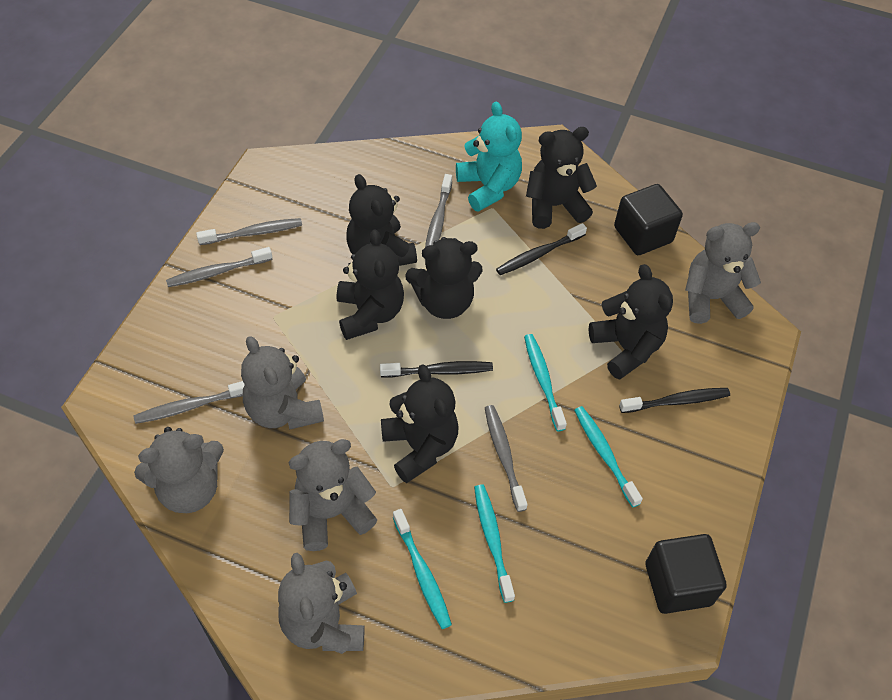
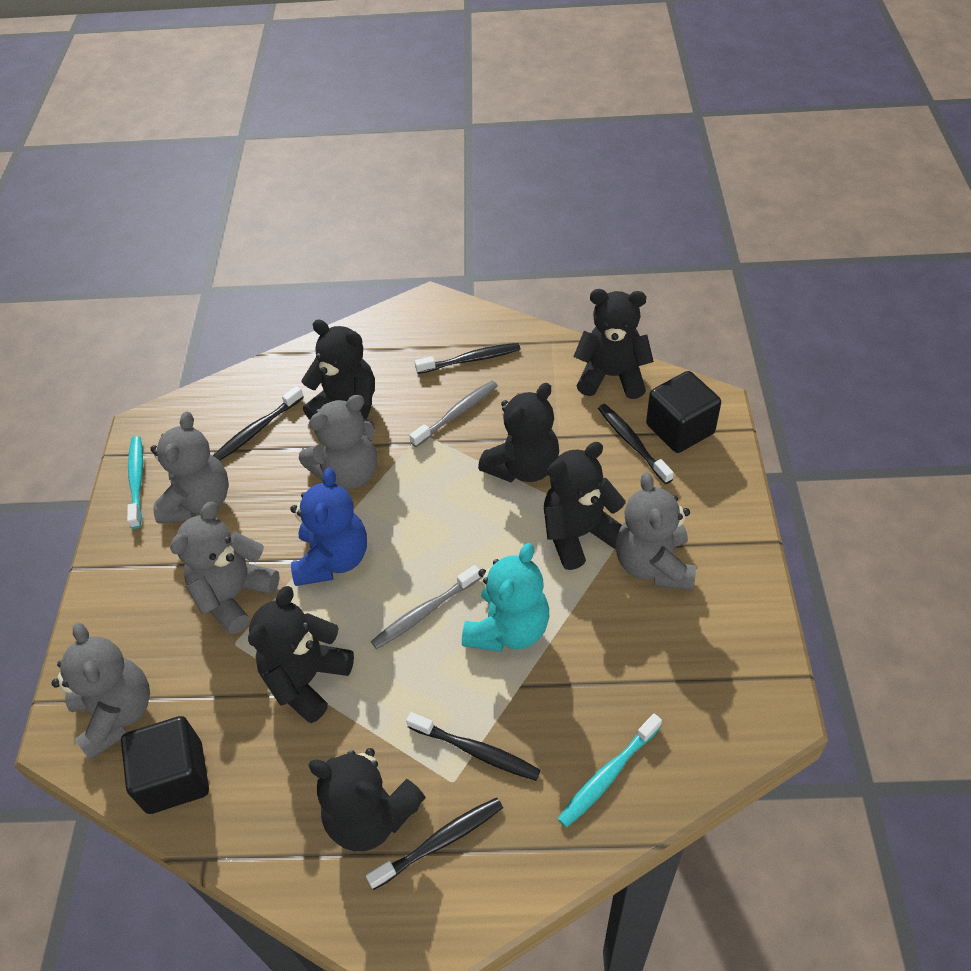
black toothbrush: [380,361,493,378] [496,223,587,275] [619,388,730,413] = 3 -> [213,386,304,461] [366,797,503,890] [406,712,541,781] [415,343,521,374] [598,404,674,484] = 5
blue teddy bear: none = 0 -> [290,468,367,586] = 1
grey toothbrush: [133,381,245,424] [166,247,273,287] [196,218,302,245] [425,174,452,247] [485,405,528,512] = 5 -> [371,565,481,649] [409,381,498,447] = 2
turquoise toothbrush: [393,509,452,629] [474,484,515,603] [524,334,567,432] [574,406,643,507] = 4 -> [127,436,143,529] [558,714,662,828] = 2

